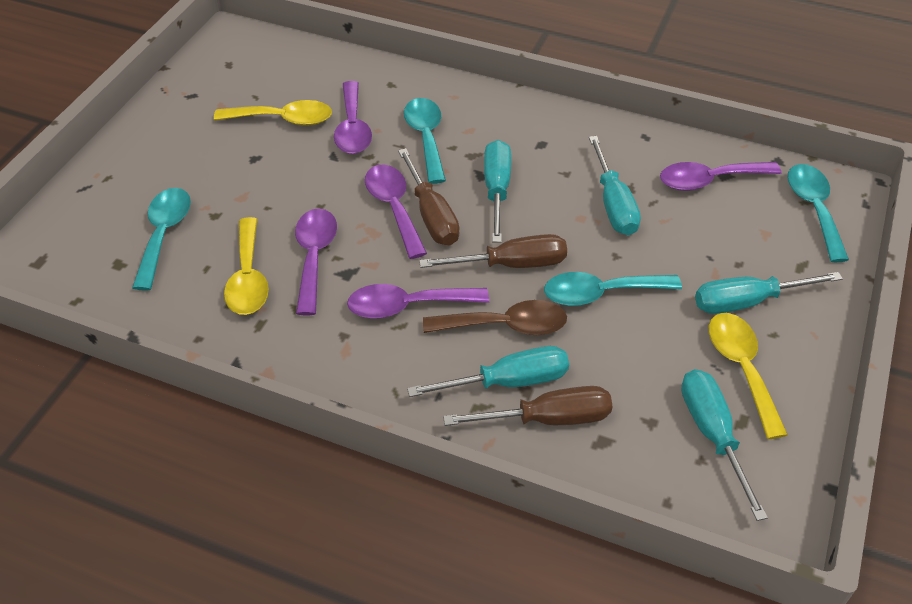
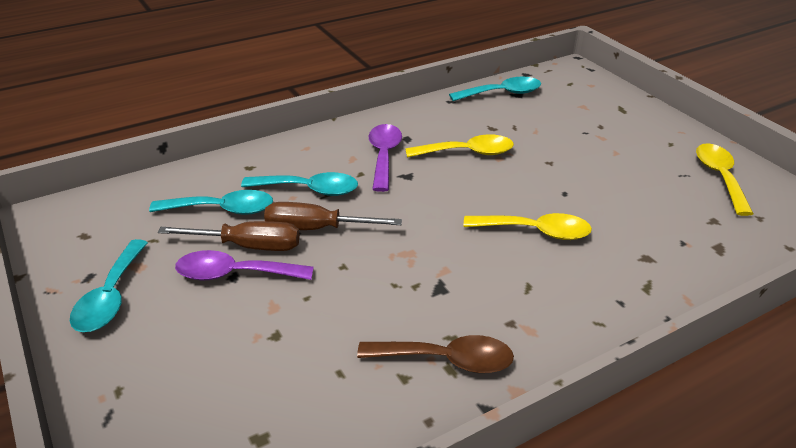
brown screwdriver: [398,148,460,245] [419,234,567,268] [443,386,612,426] = 3 -> [158,221,300,251] [264,202,402,230] = 2
purple spoon: [295,208,337,315] [334,81,372,154] [347,284,489,319] [365,164,427,259] [660,162,781,191] = 5 -> [175,250,313,280] [369,124,402,192] = 2
turquoise screwdriver: [407,346,569,397] [484,140,511,243] [589,136,641,235] [681,369,768,521] [695,272,843,314] = 5 -> none = 0

